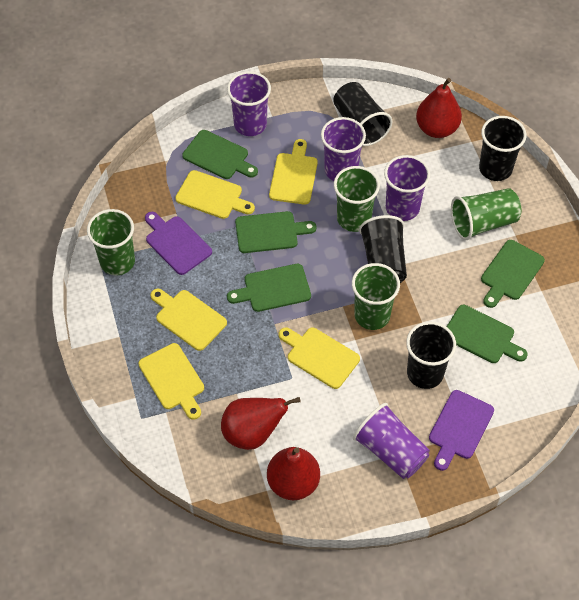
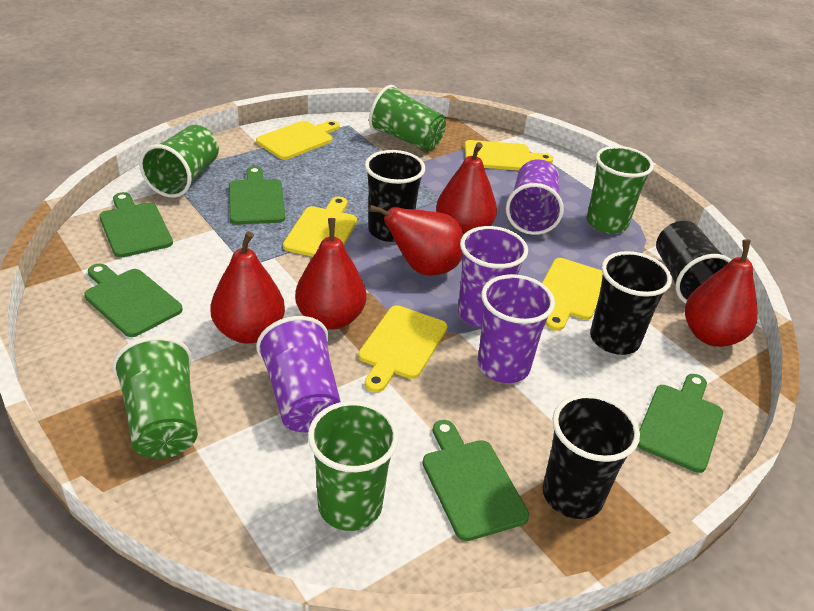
green cup: [87,209,135,275] [334,166,380,232] [352,263,400,330] [451,188,522,240] = 4 -> [112,336,198,459] [139,125,219,198] [308,401,399,531] [369,85,446,151] [586,146,654,234] = 5
purple cutting board: [145,212,212,275] [429,390,494,471] = 2 -> none = 0
red pear: [221,397,301,450] [267,447,320,500] [416,78,462,138] = 3 -> [210,231,285,343] [295,218,366,330] [369,205,463,276] [436,142,497,235] [685,239,758,347] = 5

